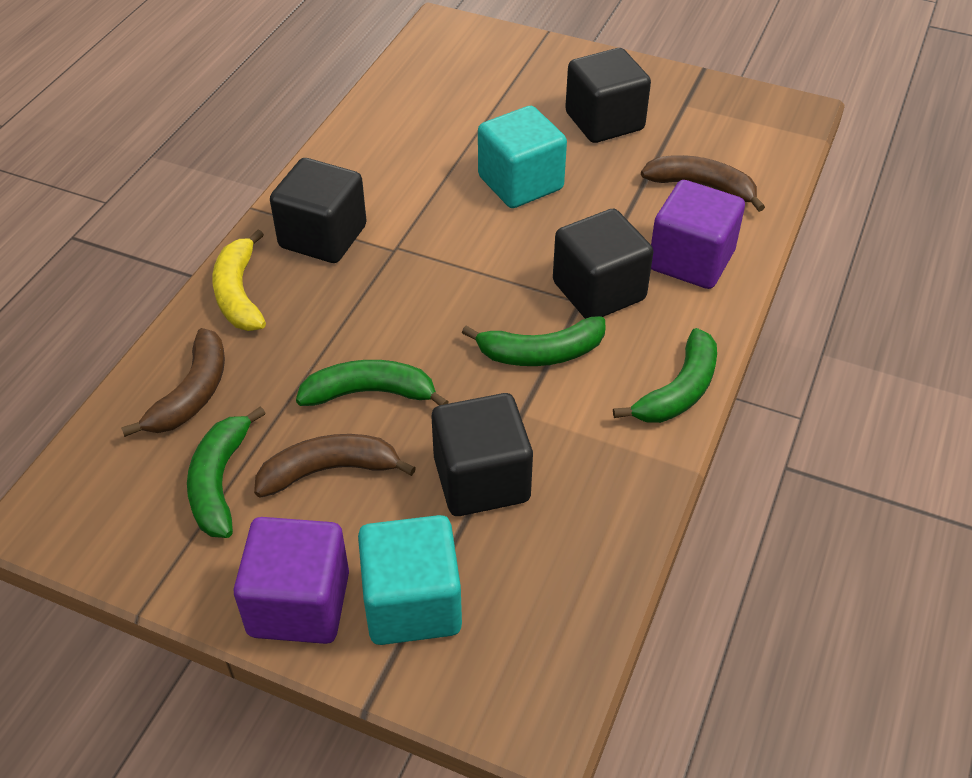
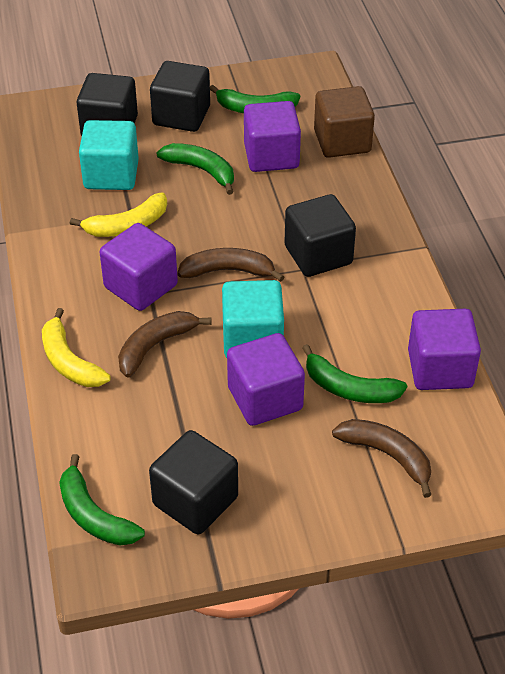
brown cube: none = 0 -> [314,86,375,158] = 1
purple cube: [233,517,349,644] [651,180,745,289] = 2 -> [100,223,178,311] [227,333,305,426] [244,101,301,172] [408,309,481,390] = 4
yellow banana: [212,230,266,331] = 1 -> [42,308,111,387] [70,193,167,237] = 2

